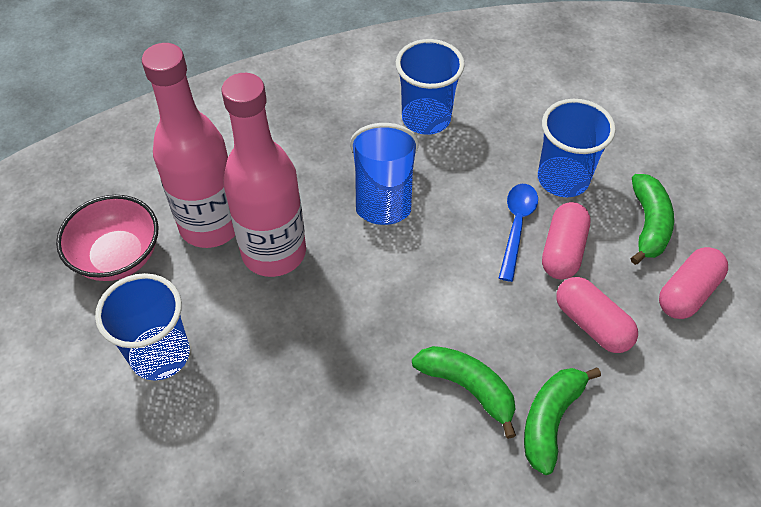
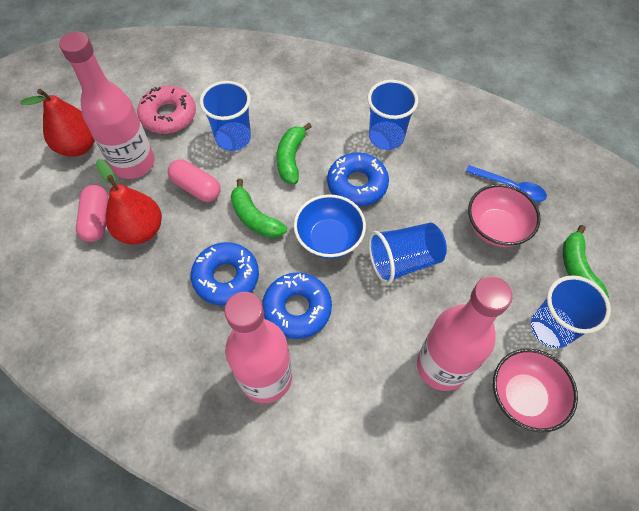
blue bowl: none = 0 -> [294,194,366,259] = 1
blue donut: none = 0 -> [191,242,259,306] [262,272,332,339] [327,152,389,207] = 3
pink bottle: [142,43,235,248] [221,73,306,277] = 2 -> [59,32,155,179] [224,292,292,403] [417,276,513,391] = 3
pink bowl: [56,195,158,281] = 1 -> [468,184,541,247] [493,349,578,432] = 2
pink capsule: [542,202,591,280] [556,277,638,353] [659,247,728,319] = 3 -> [76,185,109,242] [168,159,221,202] = 2
pink donut: none = 0 -> [137,86,196,134] = 1
red pear: none = 0 -> [21,89,95,157] [96,159,162,245] = 2

